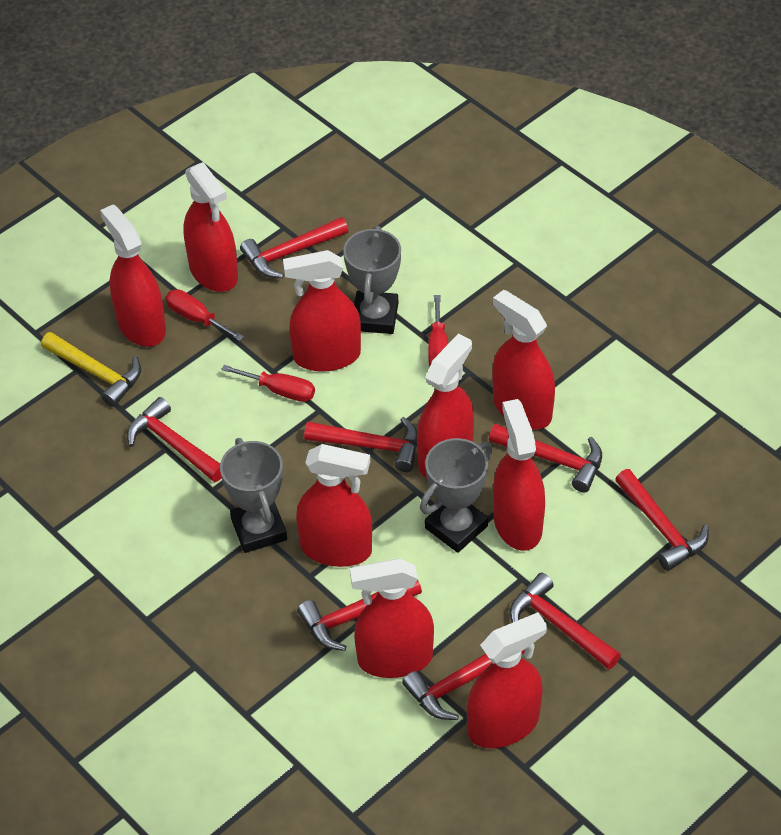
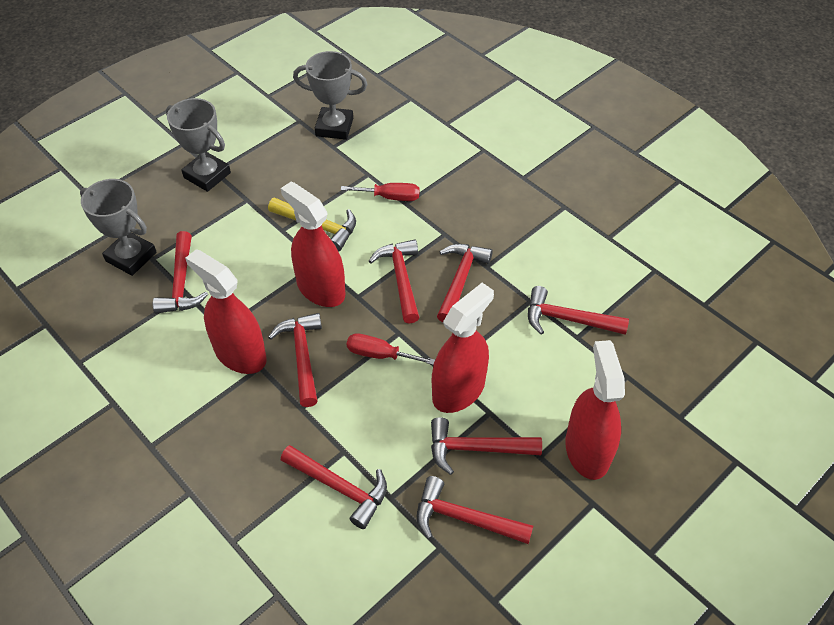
red screwdriver: [166,289,244,341] [221,365,315,402] [428,295,448,366] = 3 -> [341,183,420,201] [347,333,435,365] = 2
red spray bottle: [100,205,166,347] [183,162,238,292] [283,250,361,372] [296,444,372,567] [350,558,434,678] [417,334,474,478] [467,612,547,748] [493,290,555,429] [493,399,545,551] = 9 -> [185,249,267,374] [281,181,346,307] [432,283,494,413] [565,340,625,480] = 4

